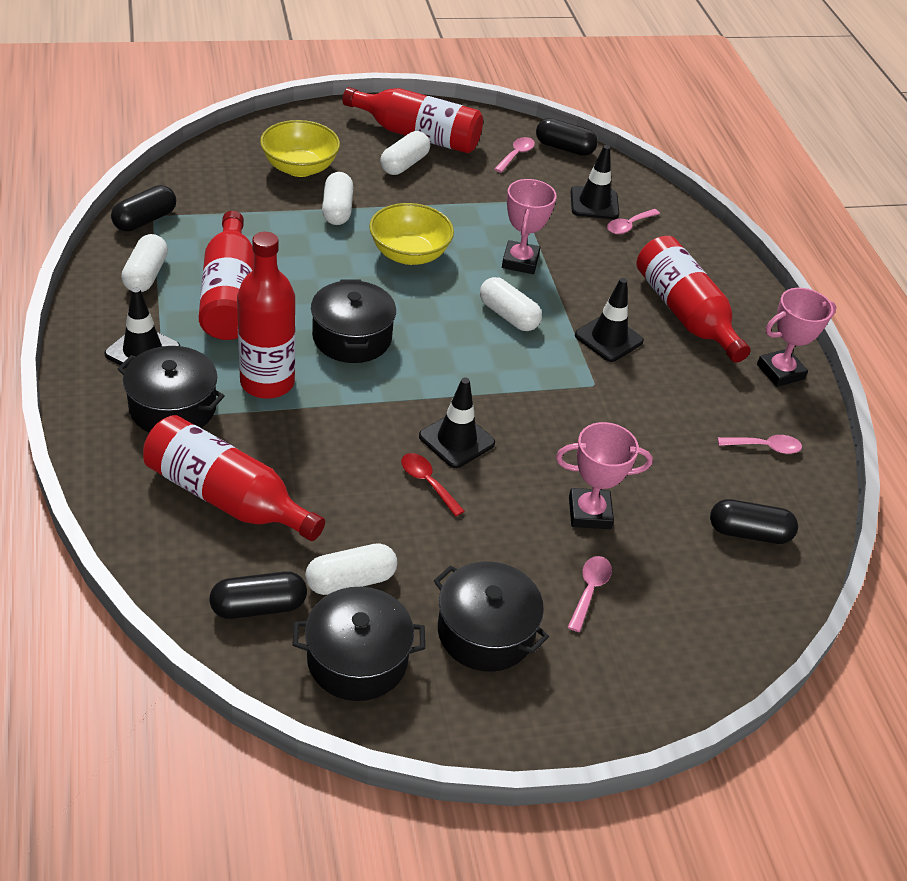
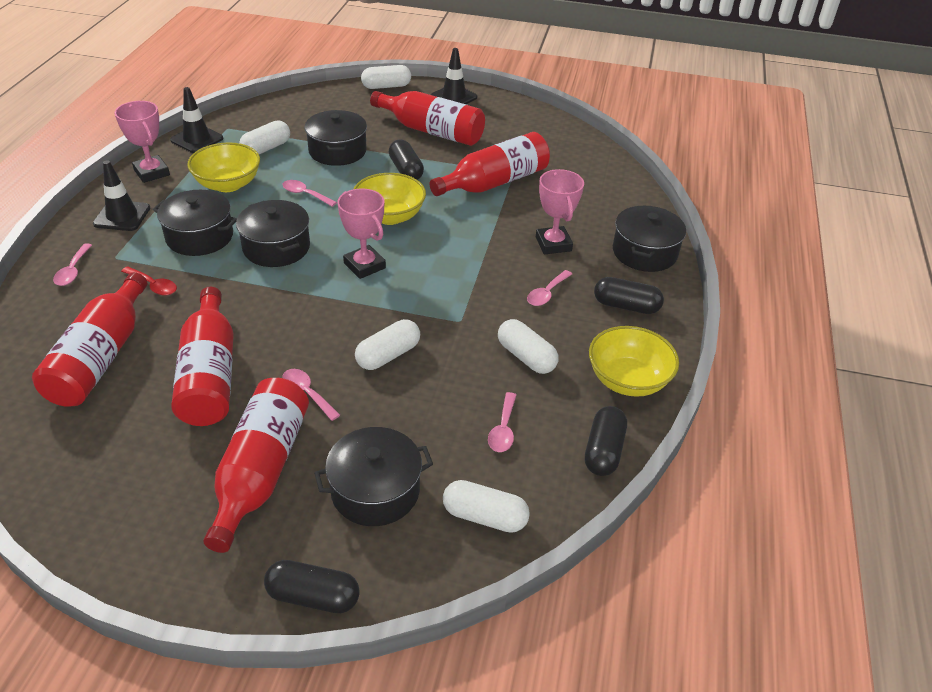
black pot: [118,346,225,433] [292,587,425,701] [311,279,396,363] [434,561,549,672] = 4 -> [153,190,237,256] [236,200,310,267] [304,110,367,166] [314,427,433,526] [613,206,686,272] = 5
black traffic cone: [105,287,180,368] [419,378,495,468] [571,145,619,219] [575,278,644,362] = 4 -> [93,160,150,231] [170,87,223,153] [431,48,478,104] = 3
pink spoon: [494,137,535,173] [568,556,612,632] [607,209,660,234] [718,435,802,454] = 4 -> [53,243,92,286] [282,180,337,207] [283,369,340,421] [488,392,516,452] [527,270,572,306] = 5
yellow bowl: [260,120,340,177] [369,203,454,265] = 2 -> [187,142,260,192] [354,173,426,225] [589,326,679,397] = 3

